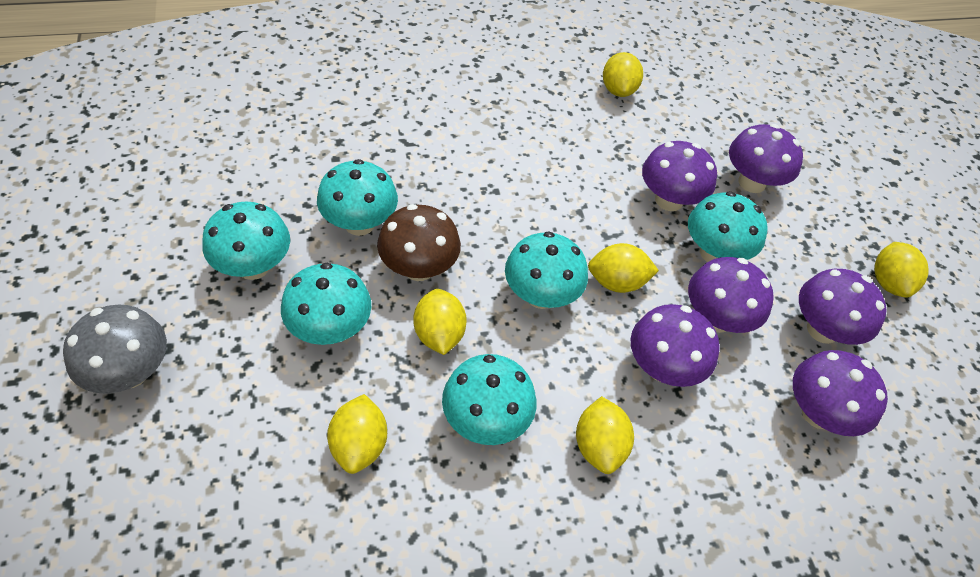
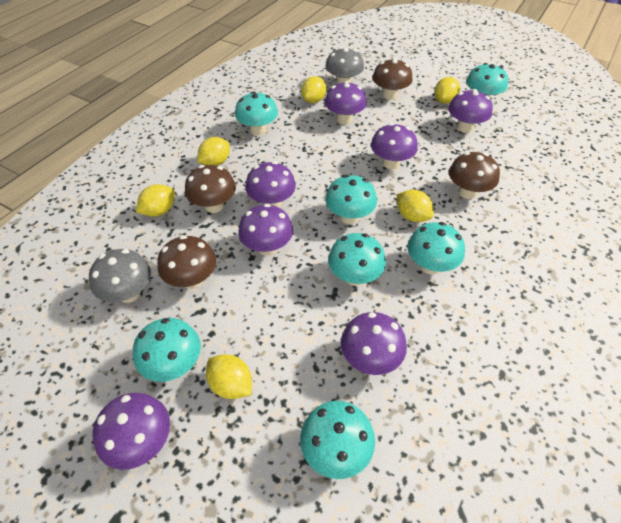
brown mushroom: [377,204,461,281] = 1 -> [157,235,216,289] [185,165,236,213] [373,58,413,100] [449,152,500,199] = 4
grey mushroom: [63,305,167,394] = 1 -> [89,249,151,303] [326,47,364,84] = 2
purple mushroom: [631,304,719,387] [642,141,717,211] [688,257,774,333] [729,124,803,193] [793,350,888,436] [799,269,887,345] = 6 -> [93,393,170,470] [238,204,293,256] [245,161,296,208] [325,81,367,124] [341,312,407,375] [371,123,418,169] [448,89,493,133] = 7
turquoise mushroom: [202,201,290,280] [281,263,371,345] [317,159,398,236] [442,354,536,445] [505,231,588,309] [688,191,768,262] = 6 -> [133,318,201,382] [235,91,278,136] [300,401,375,479] [325,175,377,224] [328,233,386,286] [407,222,465,274] [466,63,508,97] = 7

